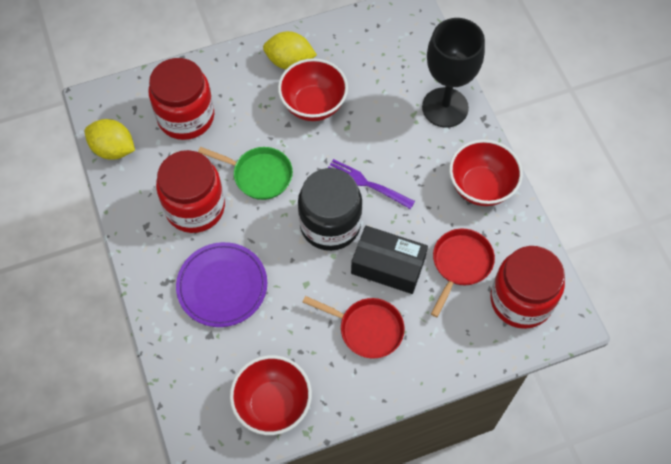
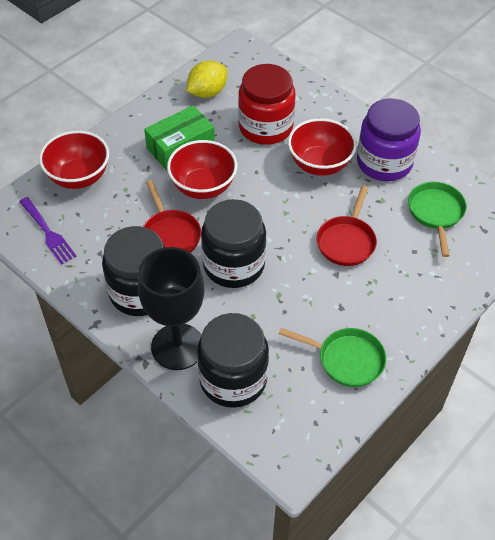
black box: [351,226,428,294] = 1 -> none = 0
black jar: [298,168,362,251] = 1 -> [102,226,165,316] [197,313,269,408] [201,199,266,288] = 3
green box: none = 0 -> [144,105,215,170] = 1
green pan: [198,147,293,200] = 1 -> [279,328,386,387] [408,182,467,257] = 2
purple jar: none = 0 -> [357,99,421,181] = 1
purple plate: [176,242,267,327] = 1 -> none = 0
red jar: [149,58,214,140] [156,150,225,233] [490,246,565,329] = 3 -> [238,64,296,145] = 1
yellow lemon: [85,119,135,160] [263,31,317,69] = 2 -> [187,60,227,98] = 1

